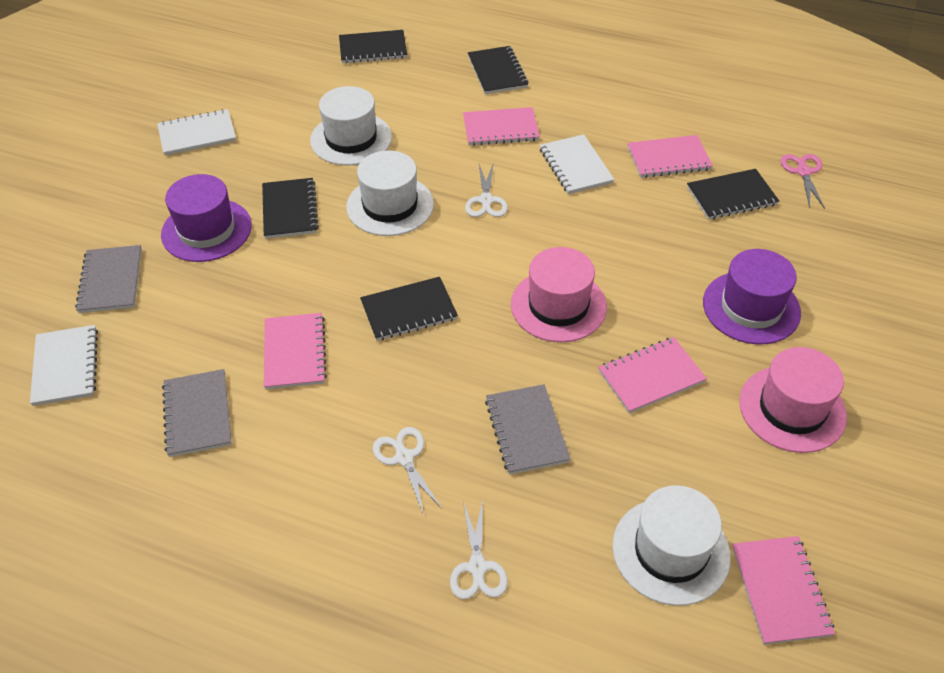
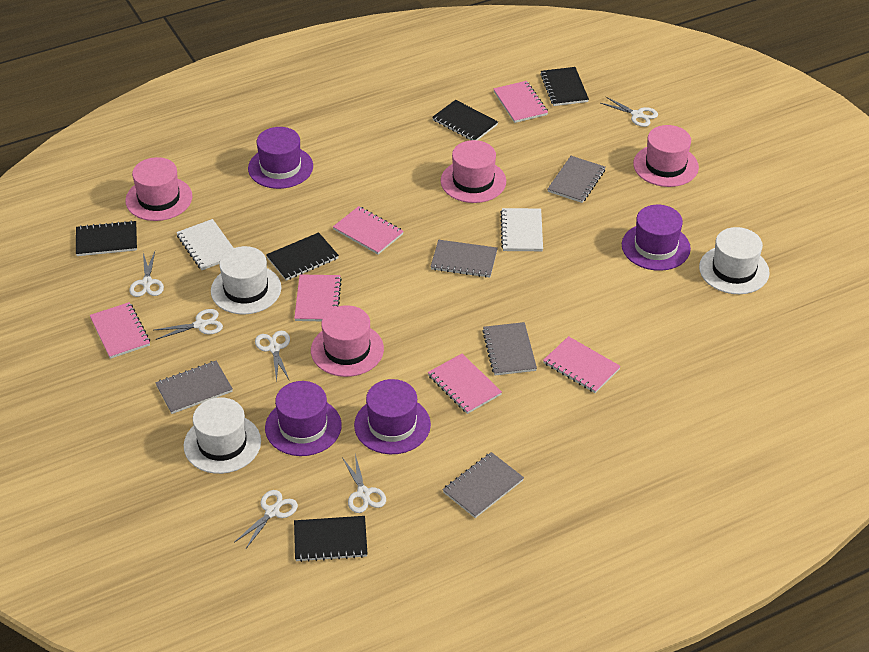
grey notebook: [75,245,142,313] [162,369,232,457] [485,384,571,475] = 3 -> [155,361,233,414] [430,240,498,278] [443,452,524,518] [482,322,537,375] [548,156,605,203] = 5
pink hat: [511,247,607,342] [739,347,847,453] = 2 -> [125,157,192,221] [311,305,384,377] [441,140,506,203] [633,125,699,187] = 4
pink notebook: [264,313,327,389] [463,107,540,146] [598,337,707,413] [628,135,713,178] [732,536,835,645] = 5 -> [90,302,150,359] [294,274,342,321] [333,206,404,255] [428,354,502,414] [493,81,548,123] [543,336,621,393] = 6
pink scissors: [781,154,825,209] = 1 -> none = 0
purple hat: [161,174,252,262] [703,249,801,345] = 2 -> [248,127,313,189] [265,381,342,456] [354,379,431,454] [622,205,691,271] = 4
white notebook: [30,325,98,406] [157,109,236,156] [540,134,614,194] = 3 -> [176,219,233,270] [500,208,543,251] = 2
white scissors: [373,427,442,515] [450,499,508,599] [465,162,508,217] = 3 -> [129,252,164,297] [155,309,223,340] [235,490,298,550] [255,331,290,382] [343,454,386,513] [601,96,658,127] = 6

